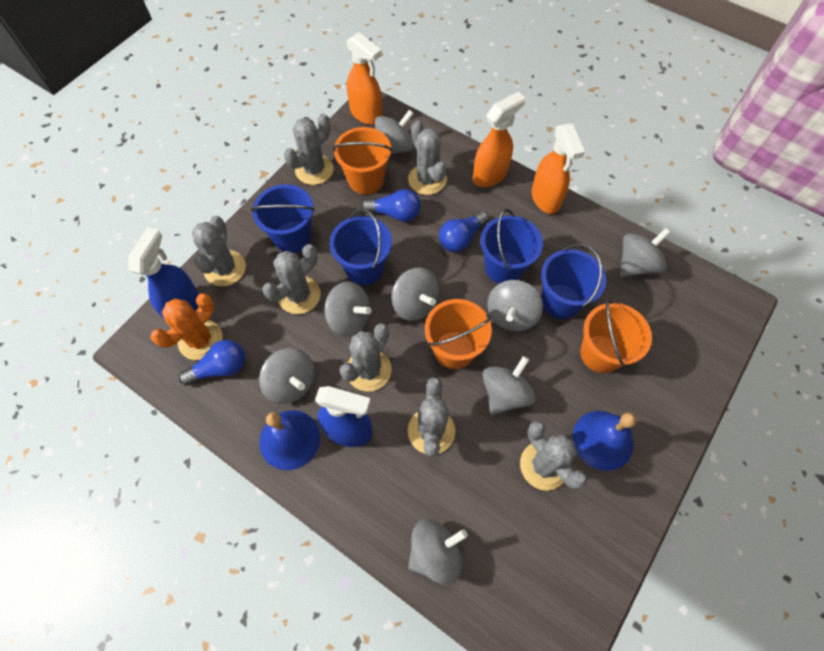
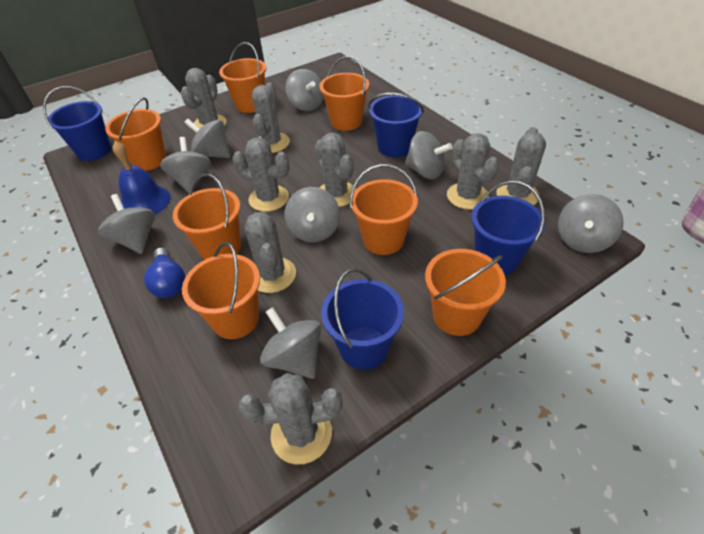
blue bell: [259,410,320,470] [573,411,636,471] = 2 -> [112,141,171,215] = 1
blue light bulb: [179,340,245,386] [361,189,421,222] [439,211,489,252] = 3 -> [144,247,185,298] = 1
blue spray bottle: [128,227,199,318] [315,386,373,447] = 2 -> none = 0
grey cactus: [192,216,246,286] [262,244,321,314] [284,114,334,185] [339,323,392,392] [408,121,447,195] [408,377,455,457] [520,421,588,491] = 7 -> [181,68,227,128] [233,138,290,212] [239,373,343,465] [245,212,296,293] [252,83,290,153] [315,133,356,207] [447,133,499,210] [496,127,546,205] = 8
orange bucket: [333,127,393,195] [425,299,492,369] [580,299,652,373] = 3 -> [105,97,166,171] [173,174,241,260] [182,242,260,339] [219,42,266,113] [319,56,369,131] [350,164,418,255] [425,249,506,336] = 7
orange cactus: [150,293,223,360] = 1 -> none = 0
orange spray bottle: [346,32,382,125] [473,92,526,187] [532,124,585,214] = 3 -> none = 0

